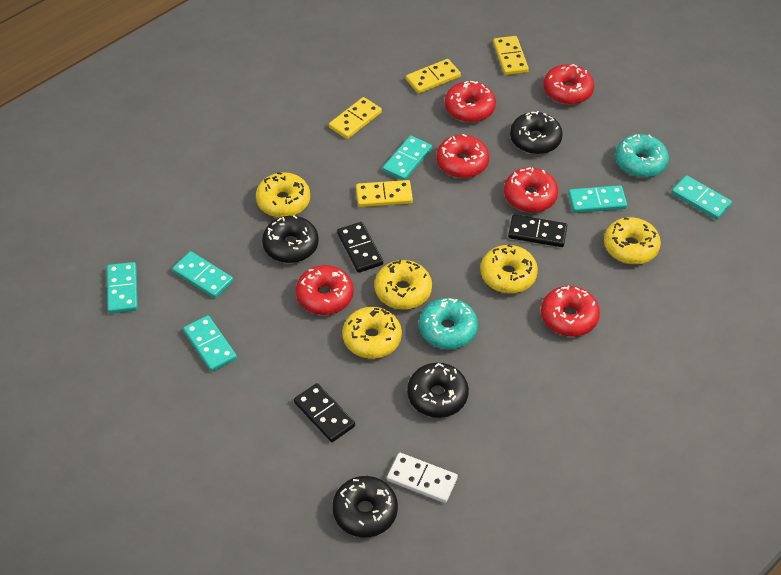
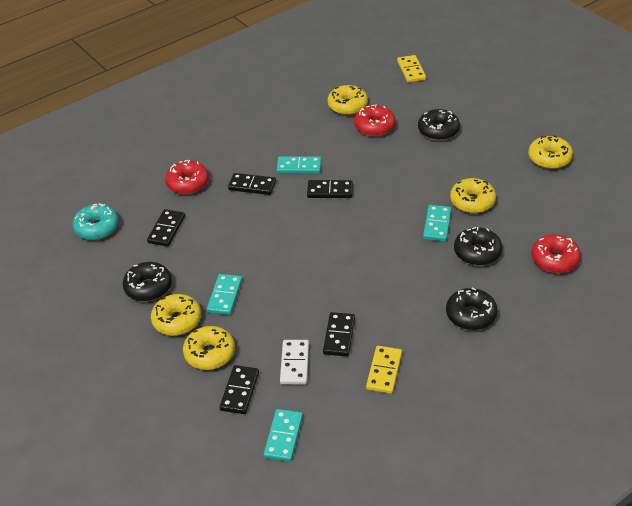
black domino: [294,383,355,442] [337,222,383,273] [508,215,567,247] = 3 -> [147,209,185,247] [219,365,259,414] [228,173,276,195] [307,180,353,198] [323,312,355,356] = 5
red donut: [296,265,354,315] [436,134,489,178] [445,81,496,122] [504,168,558,213] [541,286,600,337] [543,64,594,105] = 6 -> [165,160,209,194] [354,105,396,136] [531,234,581,273] = 3
turquoise domino: [107,262,138,314] [172,251,233,298] [183,315,237,372] [383,136,432,180] [568,185,627,213] [671,175,732,220] = 6 -> [207,274,242,315] [264,409,303,462] [277,156,321,174] [423,205,451,242] = 4
turquoise donut: [419,298,478,349] [615,134,669,178] = 2 -> [72,204,119,240] = 1
yellow domino: [329,97,382,139] [356,180,413,207] [406,59,461,94] [493,36,529,75] = 4 -> [366,346,402,394] [397,55,426,83] = 2

